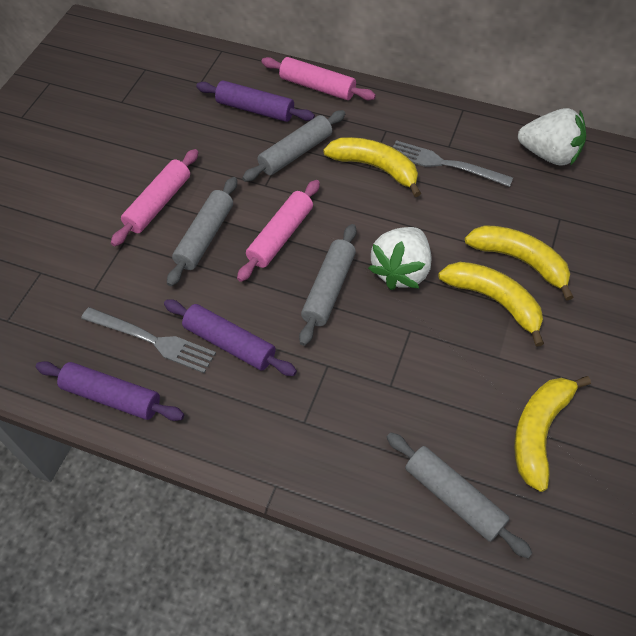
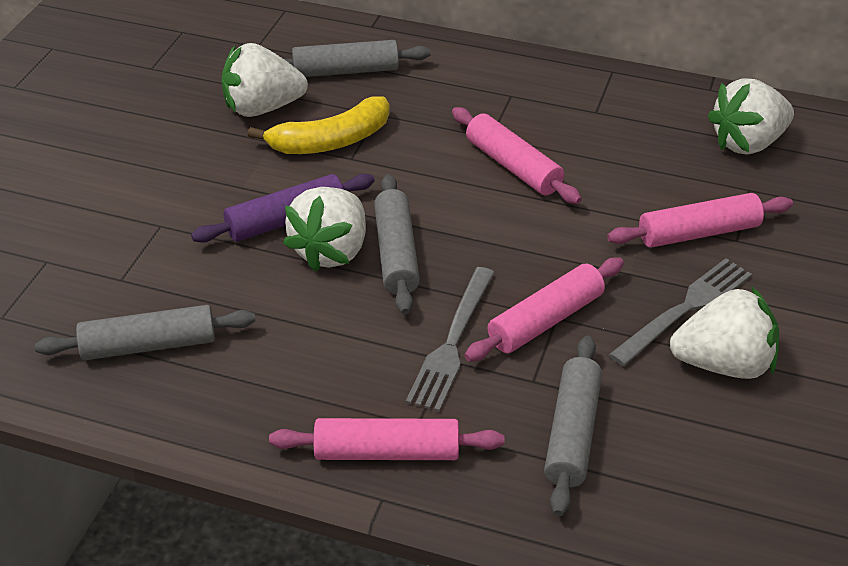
pink rolling pin: [111,149,199,246] [237,180,320,282] [261,57,376,100] = 3 -> [269,418,504,460] [452,107,582,204] [464,257,624,361] [607,193,793,248] = 4
purple rolling pin: [36,361,184,421] [164,300,297,376] [196,81,315,122] = 3 -> [191,174,375,243] = 1
white strawberry: [368,227,431,290] [518,108,586,166] = 2 -> [222,43,308,117] [283,187,366,272] [670,286,779,379] [708,78,794,155] = 4
yellow banana: [323,137,421,197] [438,262,544,347] [465,225,574,301] [514,376,591,492] = 4 -> [248,96,390,154] = 1

